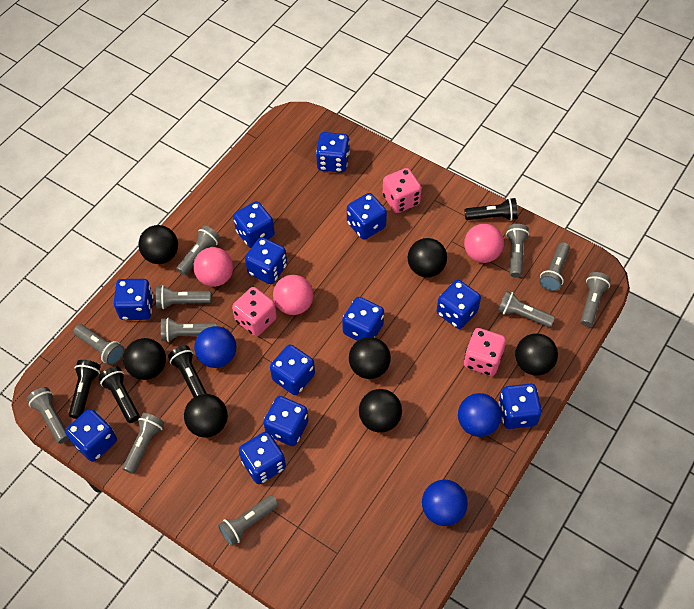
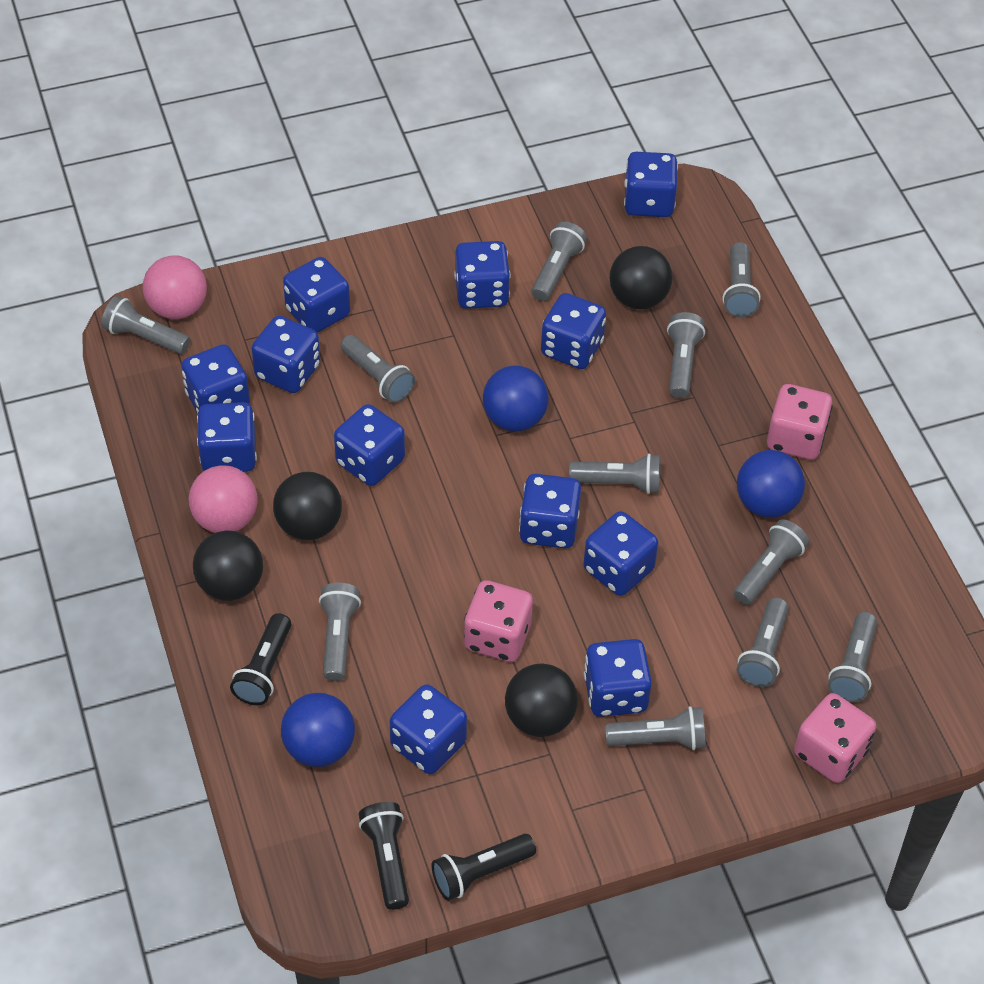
black ball: [123,338,166,380] [139,225,178,264] [184,394,228,438] [349,337,391,379] [359,389,402,433] [408,238,447,278] [515,333,558,376] = 7 -> [193,531,263,601] [273,472,342,540] [505,664,578,737] [609,246,672,309] = 4
black flashlight: [69,360,101,419] [99,366,140,423] [168,346,207,397] [465,198,518,221] = 4 -> [230,613,291,705] [359,802,409,910] [432,834,536,901] = 3
pink ball: [193,247,233,287] [273,275,313,315] [464,224,504,263] = 3 -> [143,256,207,319] [189,465,258,533] = 2

